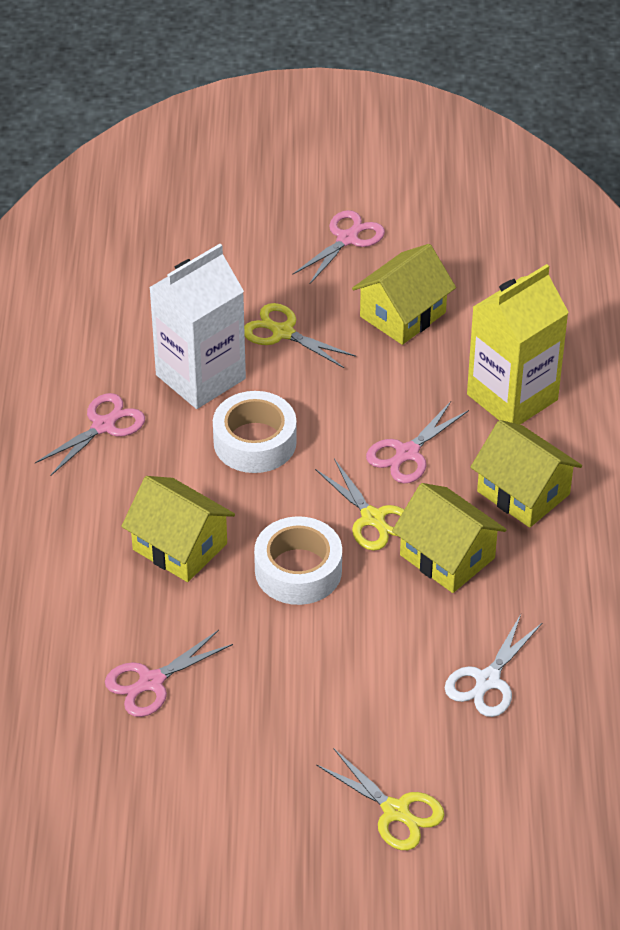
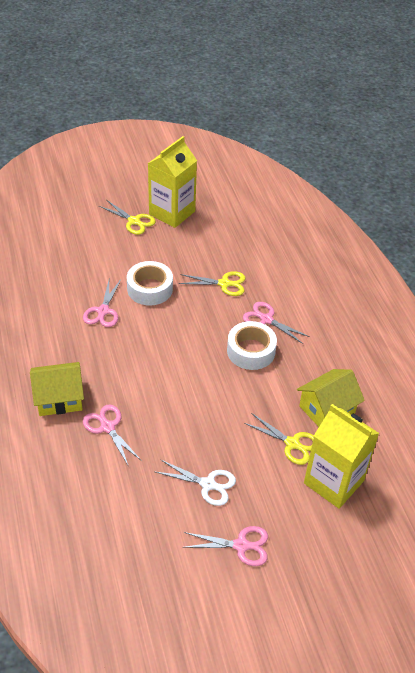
white carton: [149,244,246,409] = 1 -> none = 0
yellow carton: [467,264,569,425] = 1 -> [148,136,197,228] [304,404,379,509] = 2
yellow house: [121,476,235,582] [352,244,456,345] [392,483,507,593] [470,420,582,528] = 4 -> [30,362,84,416] [297,369,365,427] = 2

